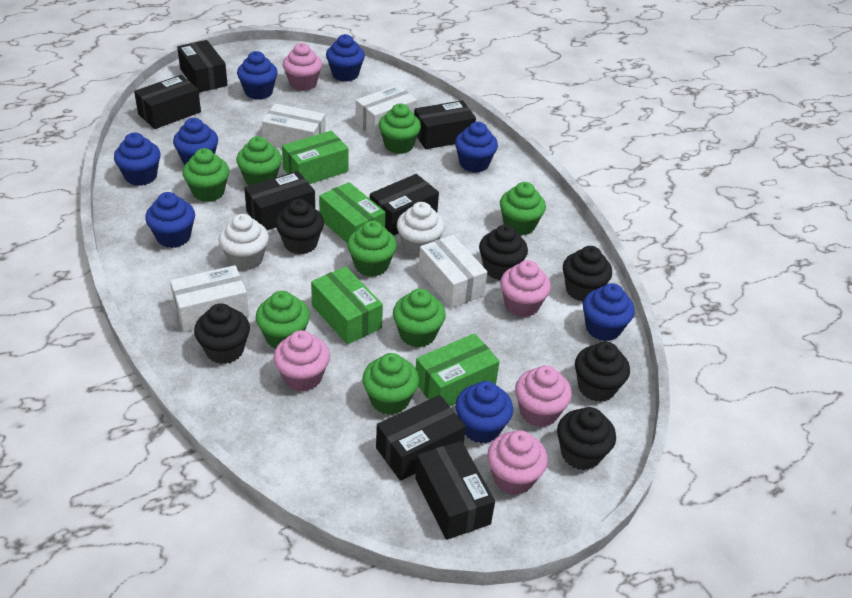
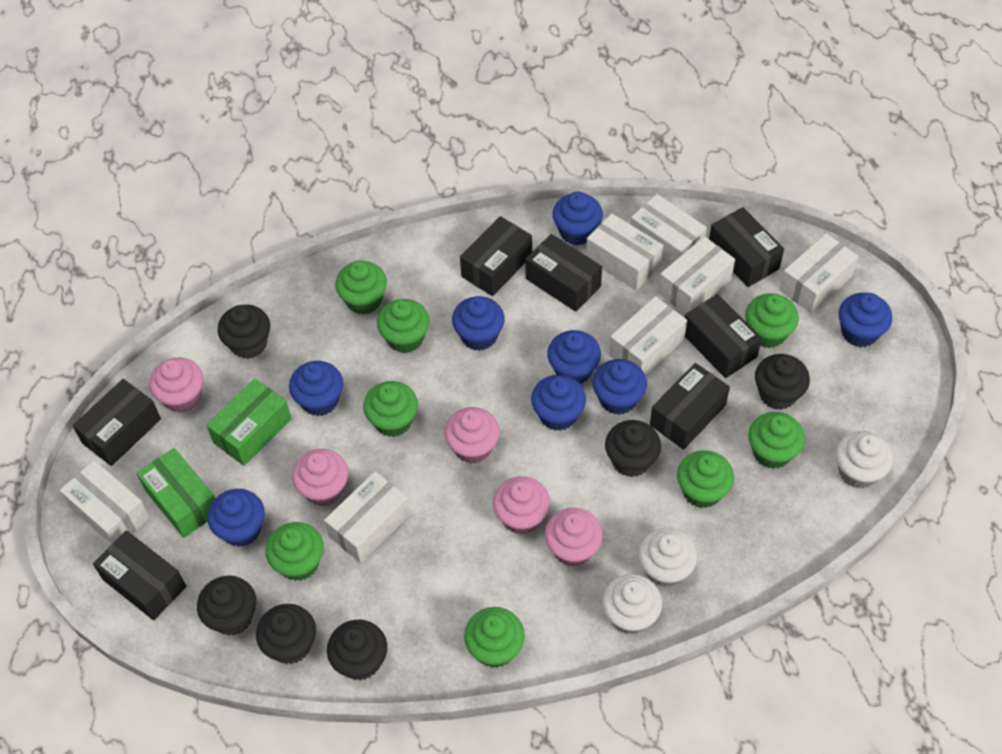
green box: [282,130,348,184] [311,266,383,345] [319,182,386,243] [416,333,500,406] = 4 -> [137,448,215,538] [206,379,291,466] = 2
white box: [170,265,249,332] [262,104,326,148] [356,85,417,138] [418,235,487,308] = 4 -> [60,460,150,544] [324,471,410,563] [586,213,663,290] [609,296,687,375] [631,194,707,265] [658,236,735,314] [780,233,859,313] = 7
white cupcake: [219,214,269,270] [397,202,445,257] = 2 -> [602,574,662,635] [638,528,697,587] [836,431,893,489] = 3

